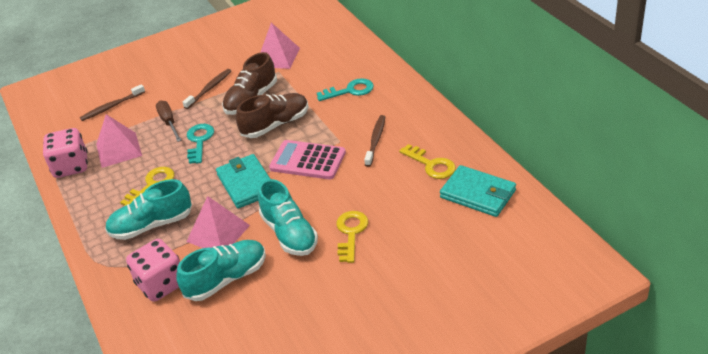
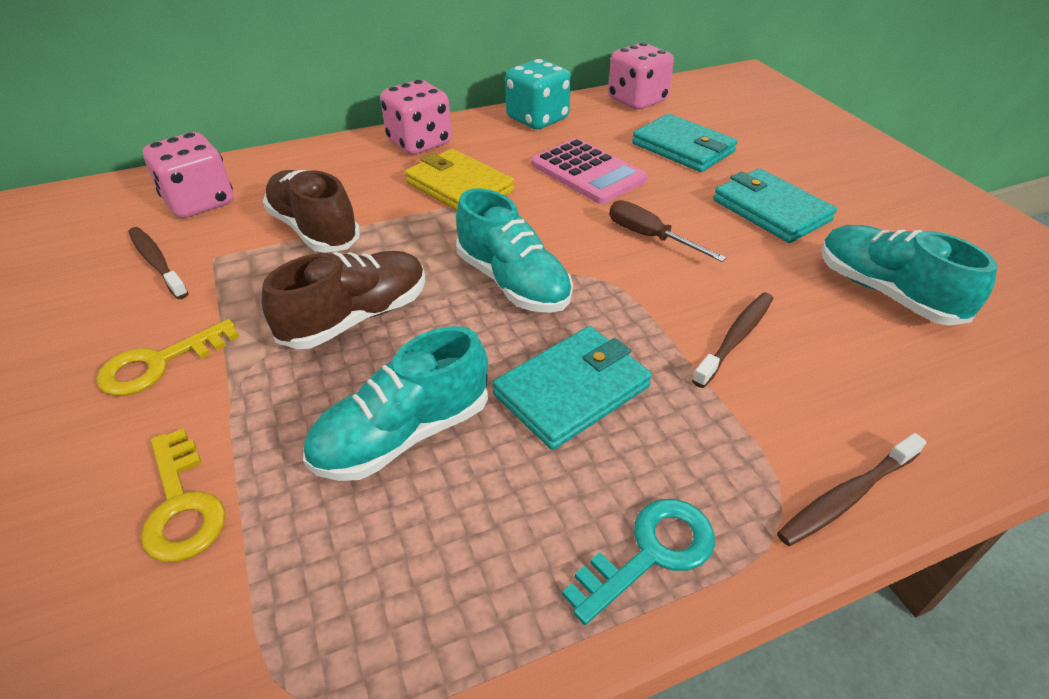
pink dice: [43,128,88,178] [126,239,180,302] = 2 -> [143,132,233,218] [380,80,452,154] [608,43,674,110] = 3
pink pyramid: [96,114,142,168] [186,196,250,248] [260,22,300,69] = 3 -> none = 0
turquoise dice: none = 0 -> [505,59,571,129] = 1
turquoise key: [187,124,214,164] [317,78,374,101] = 2 -> [562,499,715,625] = 1
turquoise wallet: [216,154,270,208] [440,165,516,217] = 2 -> [493,326,652,450] [632,114,738,172] [713,169,837,243] = 3
yellow key: [120,167,174,206] [336,211,368,263] [399,144,456,179] = 3 -> [96,319,239,396] [141,428,226,562] = 2
yellow wallet: none = 0 -> [405,149,515,211] = 1

